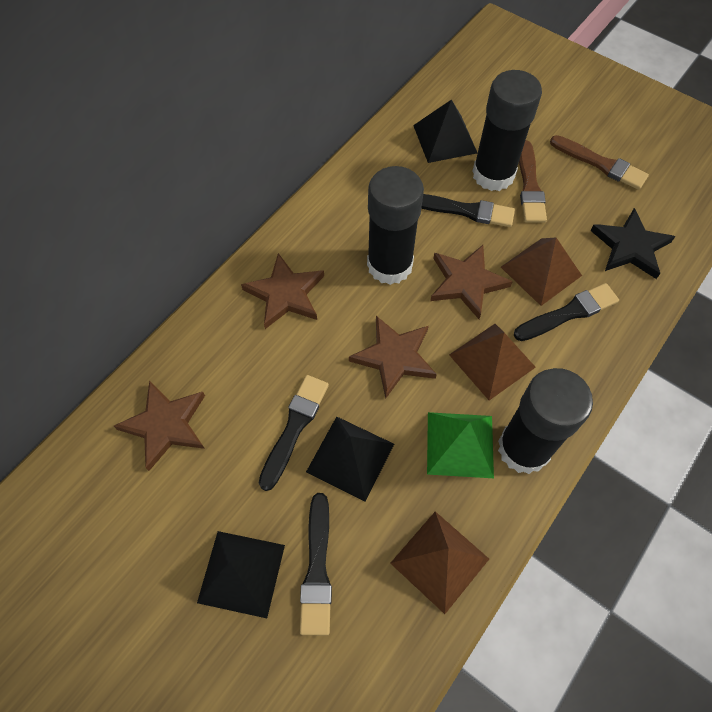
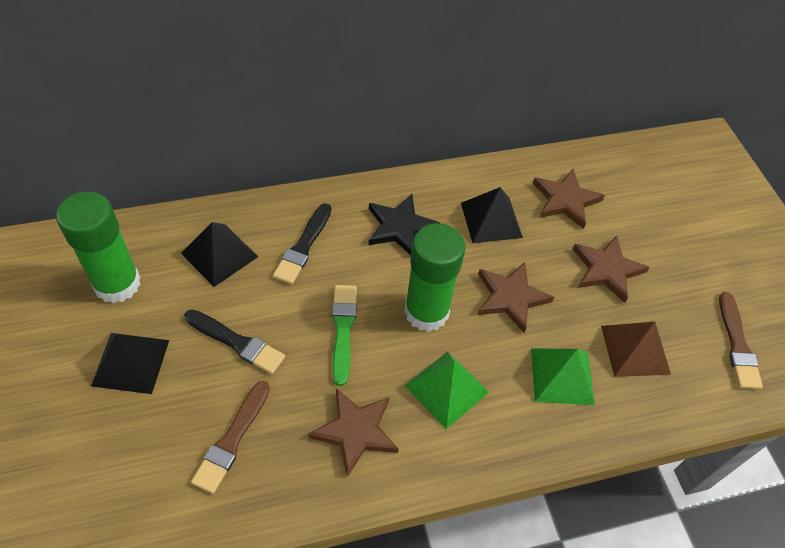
black brush: [259,375,329,491] [300,493,332,636] [421,194,515,227] [514,283,619,341] = 4 -> [184,310,285,374] [273,203,331,285] = 2
black glue stick: [367,166,424,285] [472,70,542,191] [498,368,593,474] = 3 -> none = 0
brown pyramid: [390,511,489,614] [449,324,536,400] [501,238,582,306] = 3 -> [601,322,671,377] = 1
green brush: none = 0 -> [332,285,357,386] = 1
green glue stick: none = 0 -> [56,192,141,304] [404,223,465,332] = 2
green pyramid: [427,412,494,478] = 1 -> [405,351,489,429] [531,348,595,405] = 2

